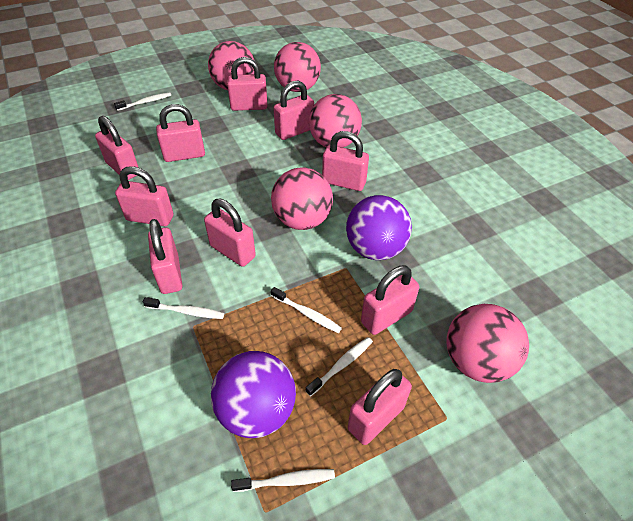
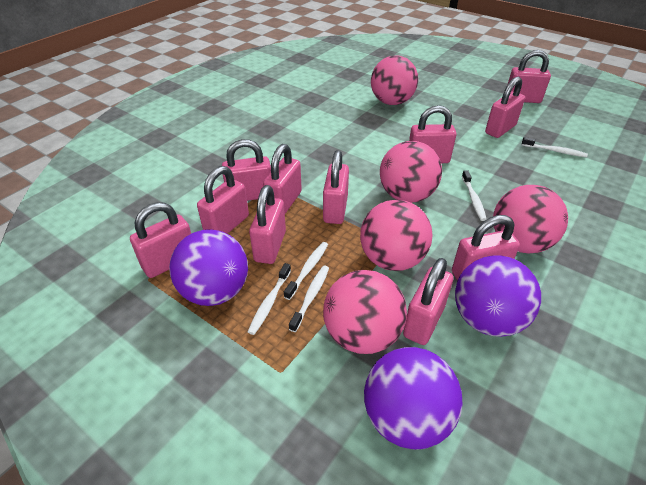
pink padlock: [95,116,139,180] [115,166,173,226] [148,219,182,294] [156,104,205,162] [204,199,256,267] [227,57,268,111] [274,81,314,140] [322,131,369,191] [348,369,412,445] [361,266,419,335] = 10 -> [130,202,191,278] [197,166,249,234] [222,139,271,201] [249,185,286,264] [263,144,302,214] [323,150,349,224] [403,258,453,345] [409,105,456,163] [452,215,520,281] [485,77,525,138] [507,50,551,103] = 11
purple ball: [211,351,296,438] [346,195,412,260] = 2 -> [169,229,248,306] [364,347,463,449] [455,255,541,337] = 3

